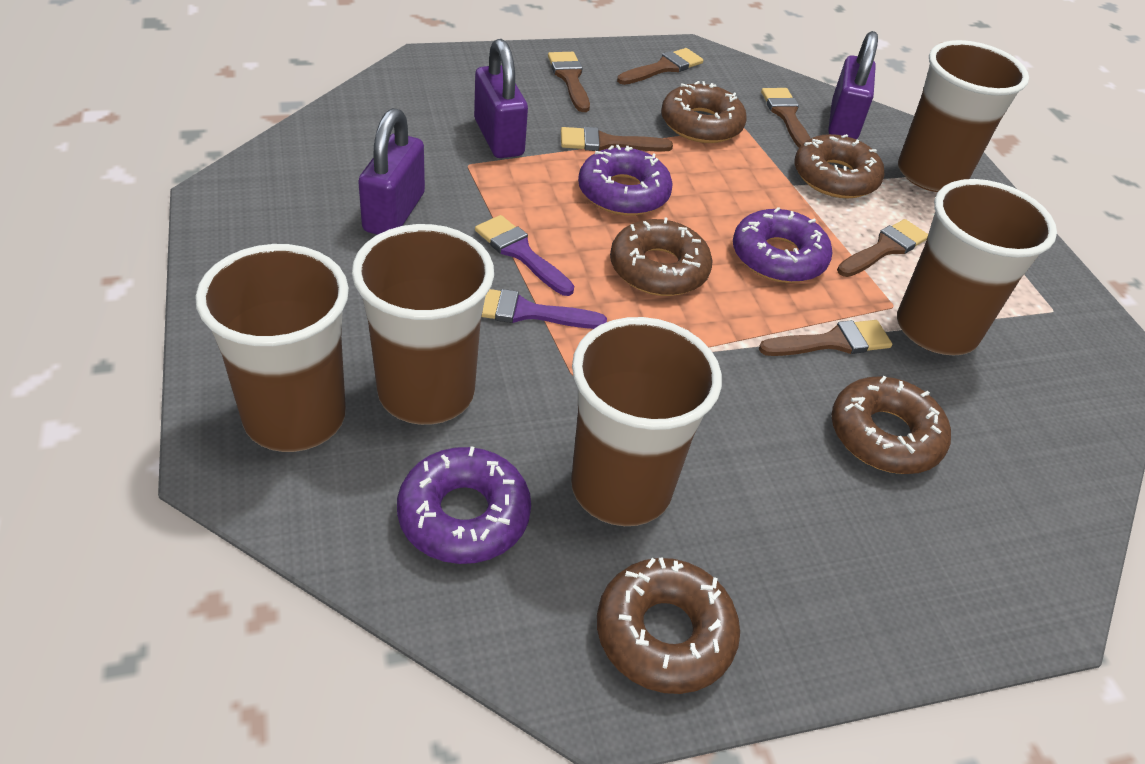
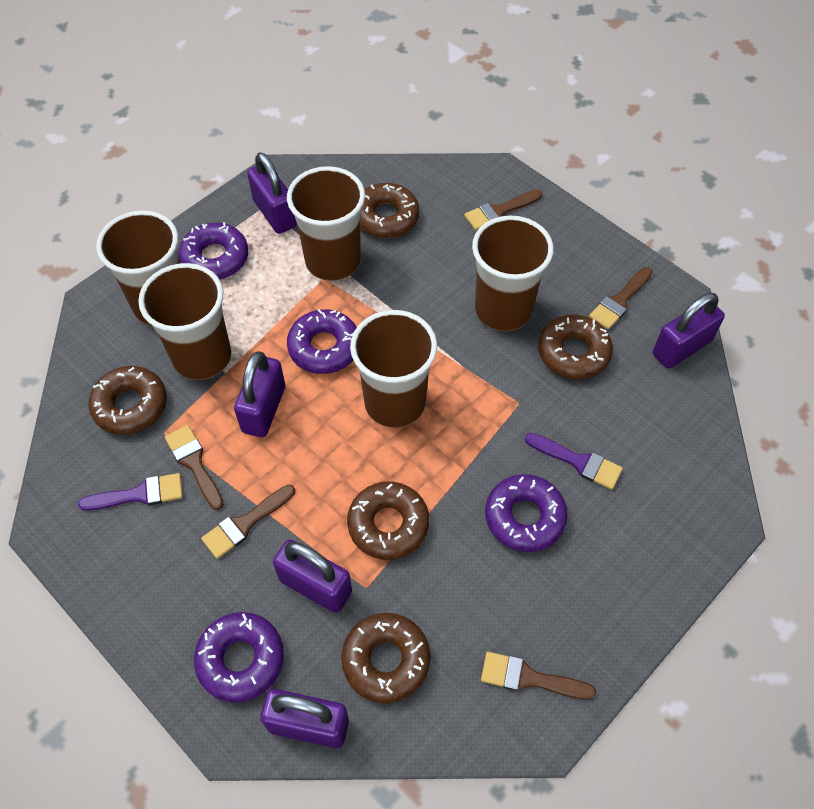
brown brush: [548,52,590,112] [561,127,673,152] [617,48,703,85] [759,320,892,356] [761,88,811,148] [837,219,928,277] = 6 -> [165,425,224,510] [201,485,295,559] [464,190,542,230] [481,652,596,699] [589,267,653,329] = 5
purple donut: [397,446,531,564] [578,145,673,216] [733,207,832,283] = 3 -> [178,222,248,280] [194,612,284,703] [287,309,357,374] [485,474,568,552] = 4
purple padlock: [358,108,425,235] [474,39,528,158] [828,31,878,140] = 3 -> [234,351,285,437] [247,152,297,234] [260,689,349,748] [273,539,352,613] [653,293,725,369] = 5

